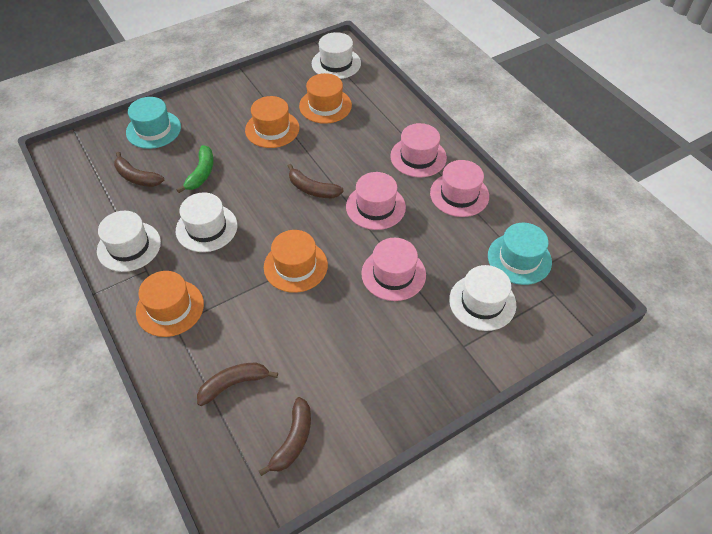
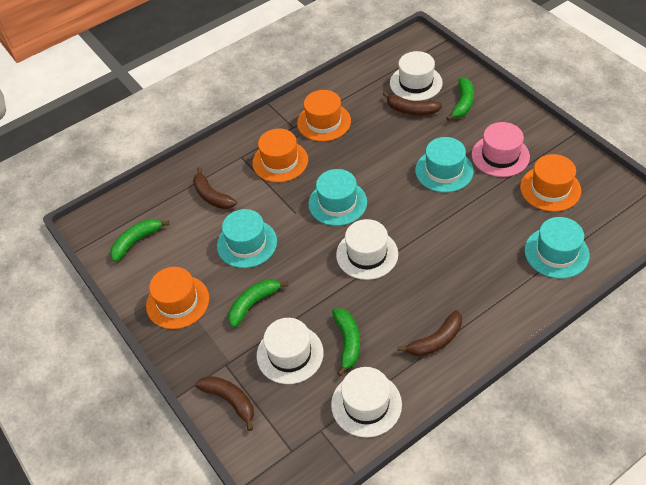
green banana: [177,145,214,193] = 1 -> [110,219,169,262] [228,279,288,328] [332,308,360,376] [446,78,474,121] = 4
pink hat: [346,172,406,230] [361,238,426,301] [390,123,447,177] [430,160,489,217] = 4 -> [472,122,530,177] = 1
turquoise hat: [126,97,181,149] [488,223,552,285] = 2 -> [217,209,277,268] [308,169,367,226] [415,137,474,192] [525,217,590,279] = 4

